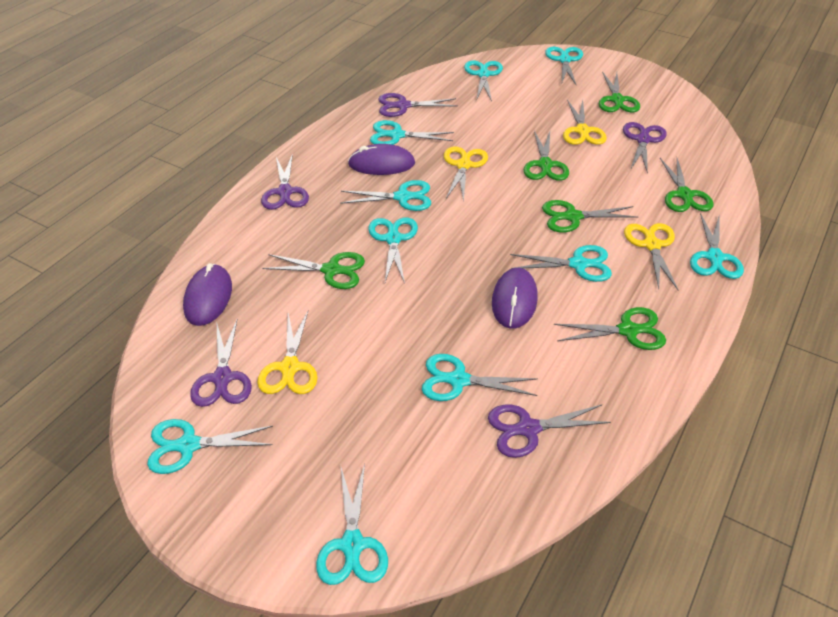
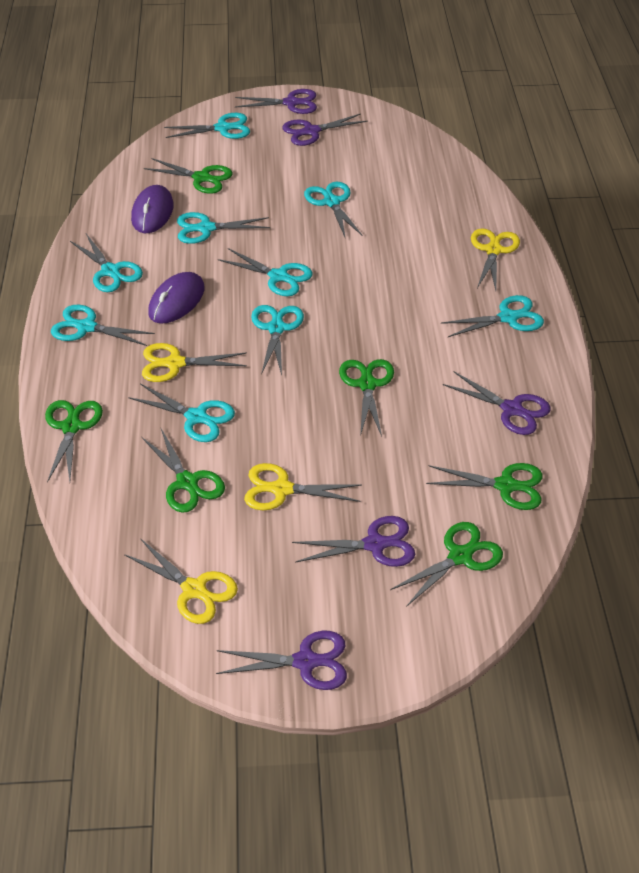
purple mouse: [183,263,232,326] [348,144,415,175] [492,268,538,329] = 3 -> [131,185,174,233] [148,272,205,324] = 2
turquoise scissors: [147,419,273,474] [316,464,388,585] [340,180,431,211] [368,217,418,284] [370,120,454,145] [422,354,538,401] [464,60,503,101] [510,245,612,282] [545,47,583,85] [690,213,744,279] = 10 -> [51,305,155,346] [70,234,143,292] [128,383,235,442] [164,113,250,139] [177,212,270,244] [218,248,313,296] [251,305,304,375] [304,182,363,237] [441,295,544,337] = 9

